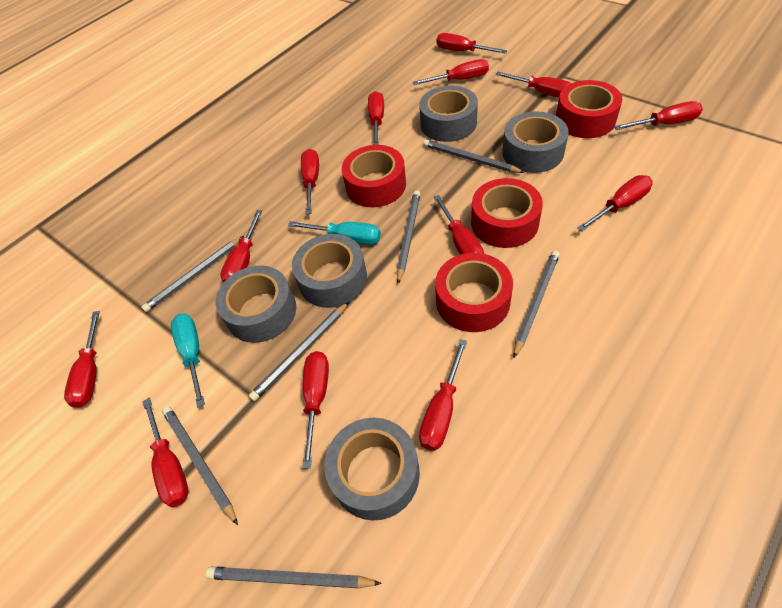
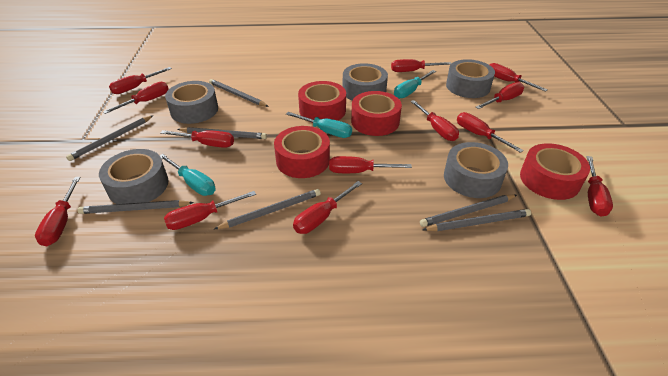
turquoise screwdriver: [171,314,205,407] [288,221,381,245] = 2 -> [160,154,216,196] [286,112,352,138] [394,70,436,99] = 3

